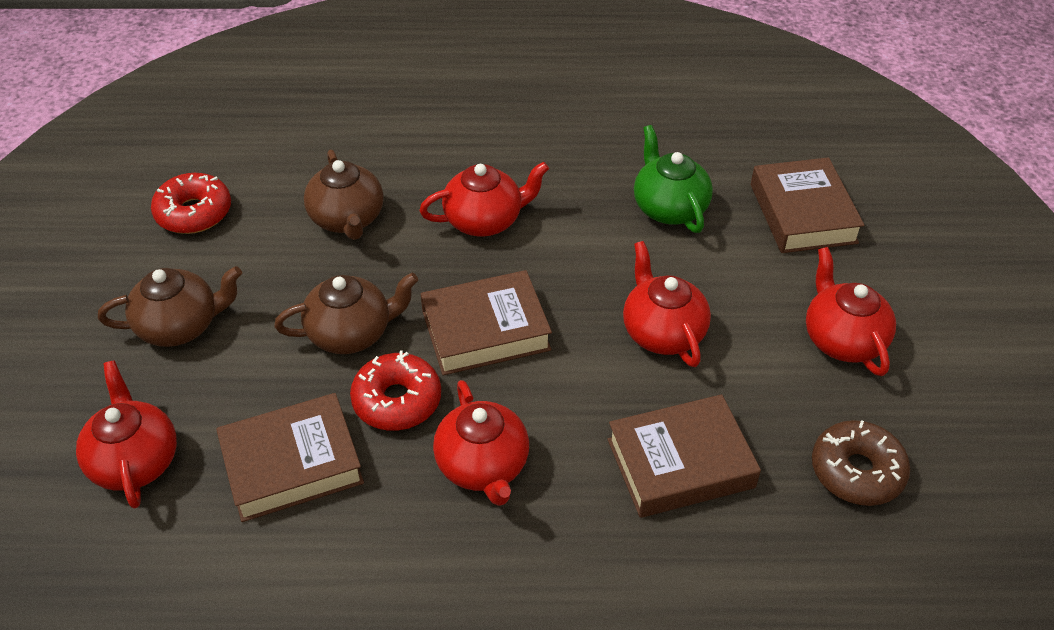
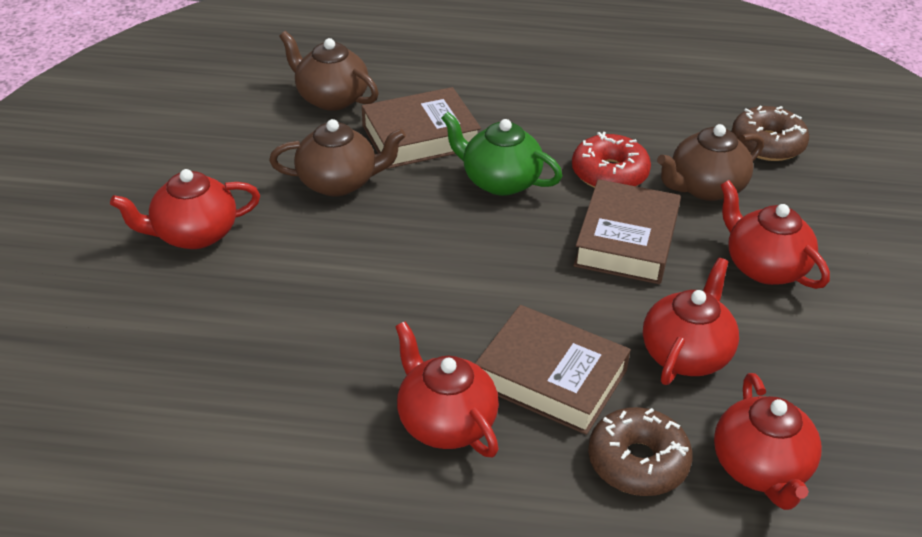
brown book: [216,393,364,522] [421,270,552,375] [607,394,761,518] [751,157,865,253] = 4 -> [362,87,481,169] [475,305,631,435] [573,179,681,284] = 3
brown donut: [812,420,910,506] = 1 -> [588,407,693,496] [732,106,809,161] = 2
red donut: [151,173,231,234] [350,351,441,431] = 2 -> [572,132,651,188] = 1

